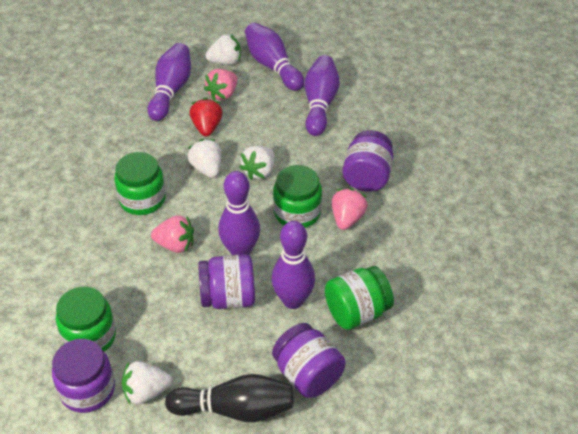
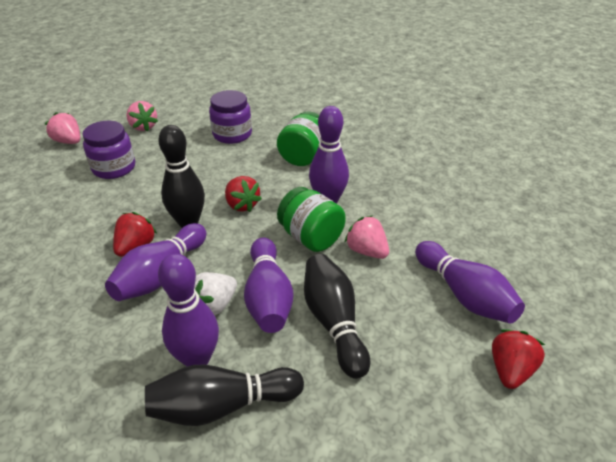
black bowling pin: [165,374,293,422] = 1 -> [145,365,304,426] [158,125,205,228] [304,254,370,379] = 3
green jar: [56,287,116,352] [114,152,166,215] [273,165,322,228] [325,266,394,330] = 4 -> [277,111,321,166] [277,187,346,252] = 2
purple jar: [52,339,115,413] [198,254,255,309] [272,323,346,398] [342,130,393,192] = 4 -> [82,121,135,179] [209,90,252,144] = 2
red strawberry: [190,98,223,137] = 1 -> [113,212,157,257] [225,176,262,212] [492,329,545,389] = 3
white strawberry: [122,361,172,405] [188,139,221,178] [205,34,241,65] [239,146,274,180] = 4 -> [194,272,237,315] = 1

